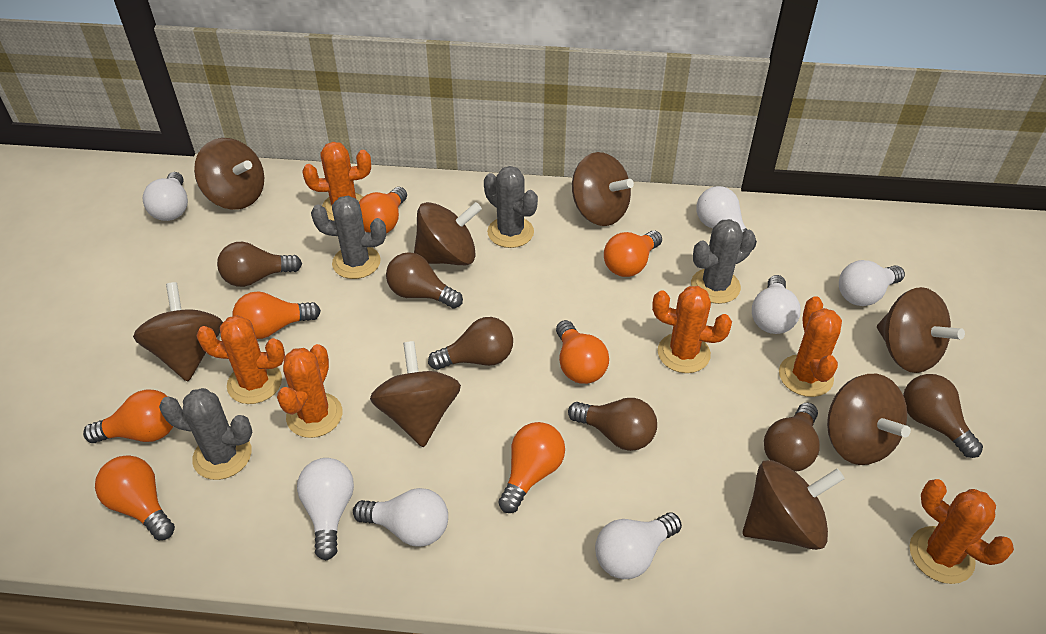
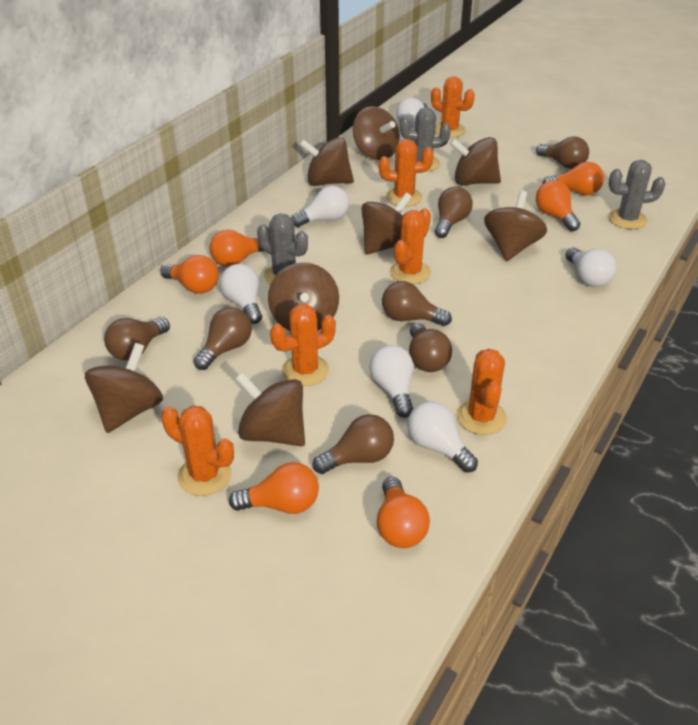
brown light bulb: [217,242,302,287] [386,252,463,309] [428,317,513,370] [568,398,657,451] [764,403,820,471] [903,374,983,458] = 6 -> [104,317,170,360] [193,307,252,370] [313,414,394,474] [382,281,452,326] [409,323,452,372] [435,186,473,238] [536,137,589,169] = 7
grey cactus: [159,388,253,480] [311,196,386,279] [484,166,538,248] [691,219,755,304] = 4 -> [257,213,308,284] [400,107,451,172] [609,160,665,229] = 3
orange light bulb: [83,390,173,443] [95,455,175,541] [233,291,321,339] [359,187,407,233] [498,422,565,513] [556,320,609,384] [604,231,662,277] = 7 -> [160,255,219,294] [209,230,264,267] [229,462,319,514] [377,477,430,548] [536,180,581,231] [542,162,604,196] = 6
white light bulb: [142,172,188,221] [297,458,354,560] [353,488,448,547] [595,512,682,579] [696,186,757,250] [752,275,801,334] [839,260,905,306] = 7 -> [220,264,262,324] [292,186,349,227] [369,345,413,418] [396,98,428,128] [407,401,478,473] [566,248,616,287] = 6

